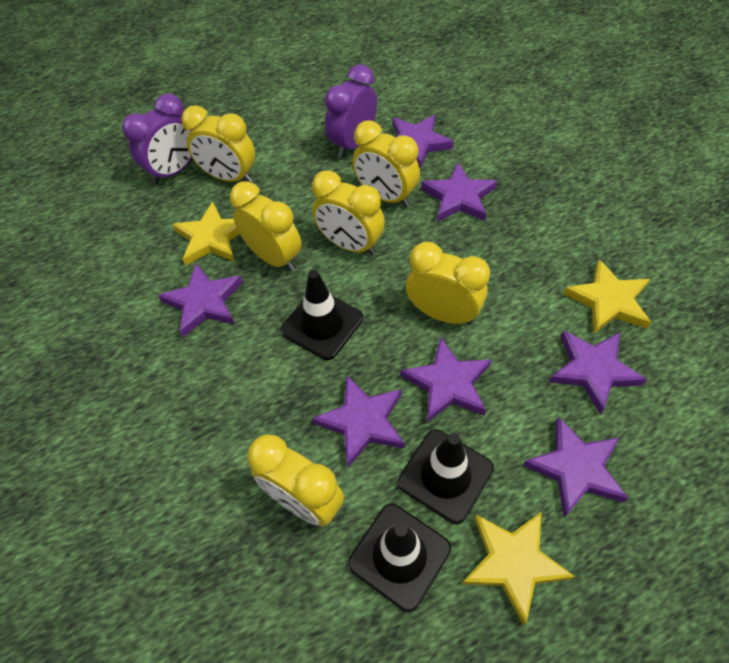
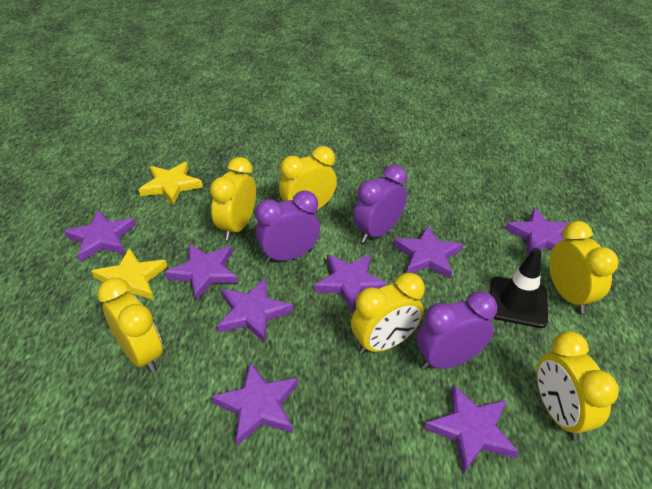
black traffic cone: [280,270,363,360] [348,504,451,612] [398,430,494,524] = 3 -> [490,248,548,328] = 1
purple clock: [122,94,193,184] [325,64,377,158] = 2 -> [255,191,320,263] [353,165,407,243] [417,291,497,369] = 3
purple star: [158,263,243,337] [312,376,405,467] [393,115,454,169] [401,337,492,422] [421,163,497,222] [523,417,629,517] [549,330,647,415] = 7 -> [64,210,136,262] [165,244,238,301] [212,362,298,446] [217,278,293,343] [314,254,388,312] [393,225,463,279] [424,385,519,474] [505,208,571,257] = 8
yellow star: [172,201,239,265] [462,512,575,626] [563,259,651,334] = 3 -> [91,248,167,302] [138,162,203,205] = 2

